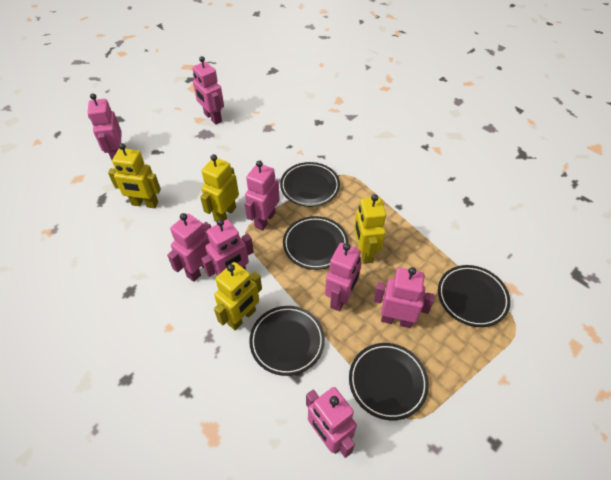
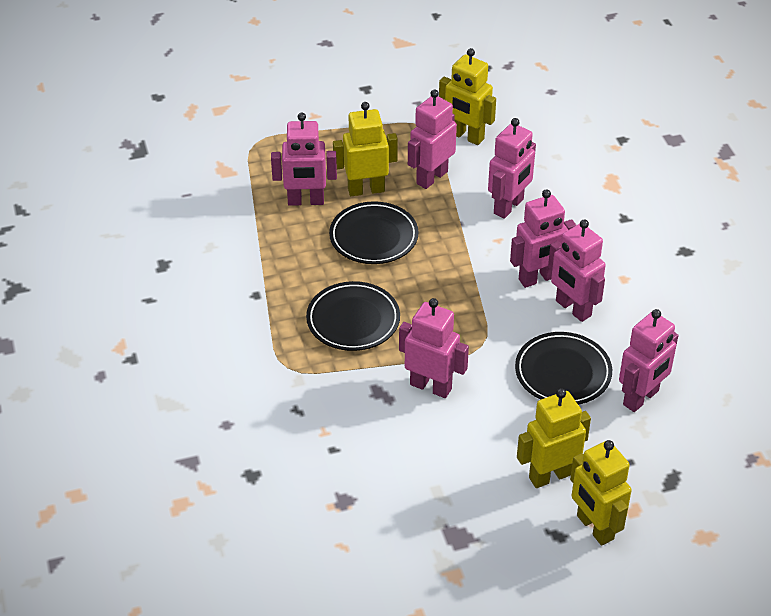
black plate: [249,306,325,376] [280,162,340,207] [283,216,348,270] [349,343,429,421] [438,265,510,327] = 5 -> [306,281,400,351] [329,201,419,264] [515,332,612,405] = 3
pink robot: [88,93,122,160] [167,213,211,282] [192,56,224,125] [201,219,254,277] [245,160,280,231] [306,387,357,458] [325,243,362,311] [374,267,435,328] = 8 -> [271,112,337,206] [399,298,469,398] [408,89,457,189] [488,118,536,219] [510,189,576,288] [548,219,606,322] [619,309,678,412] = 7

